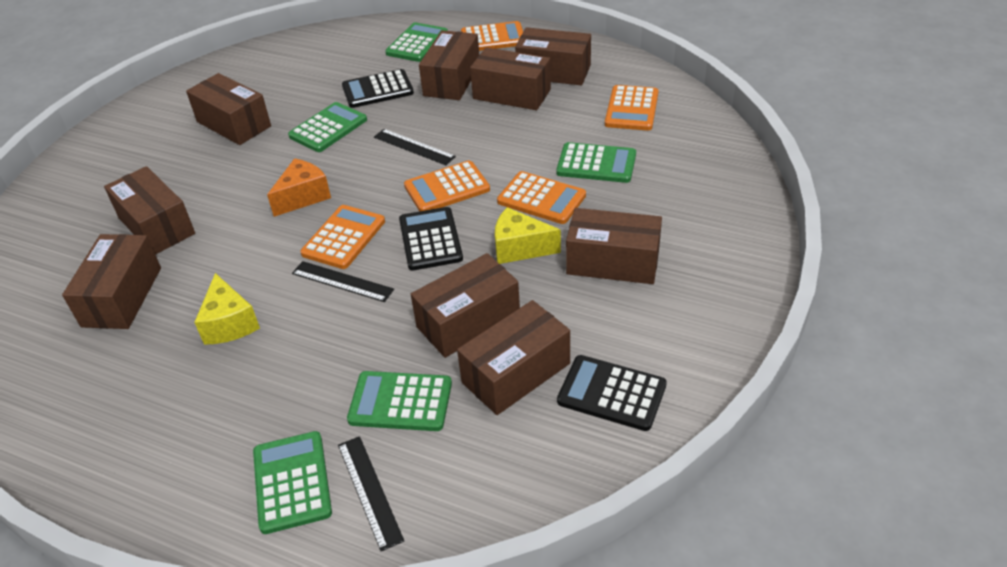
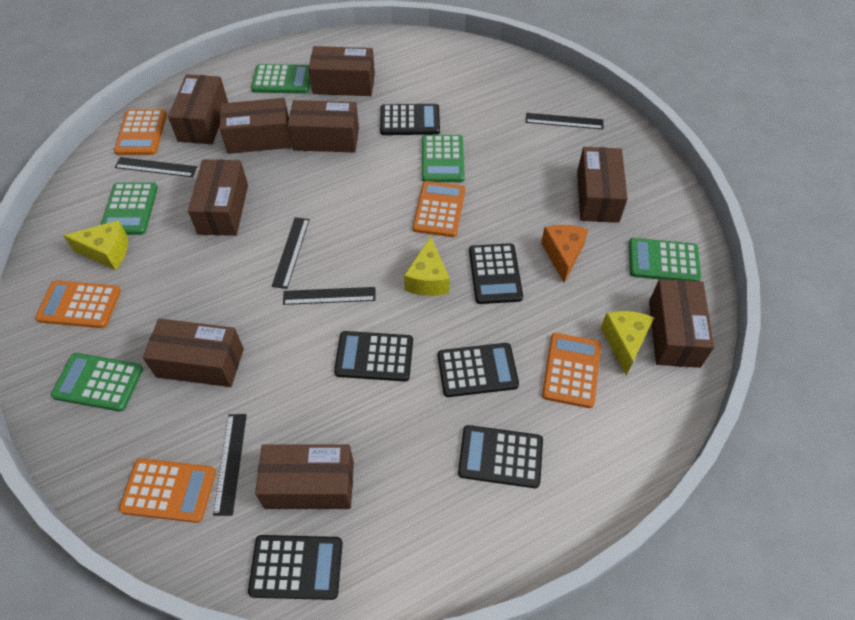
black calculator: [342,69,414,108] [399,207,463,270] [557,355,667,431] = 3 -> [248,535,343,600] [334,331,413,381] [380,104,440,135] [438,343,519,397] [458,425,543,488] [469,243,523,304] = 6
black ruler: [292,261,394,302] [338,436,404,551] [374,129,456,165] = 3 -> [115,157,197,177] [213,414,247,516] [272,217,310,289] [283,287,376,305] [525,113,603,129] = 5
yellow cheese: [194,273,260,345] [495,207,561,264] = 2 -> [63,220,128,270] [404,237,450,296] [601,311,654,375] = 3

